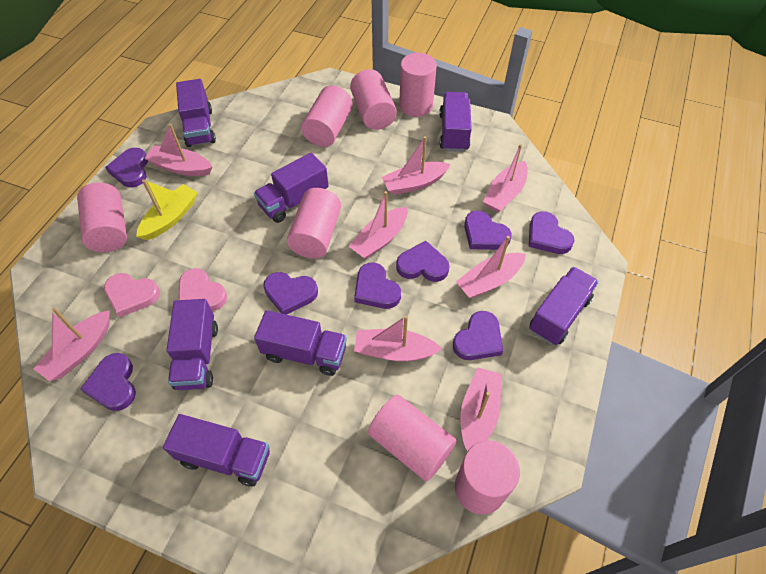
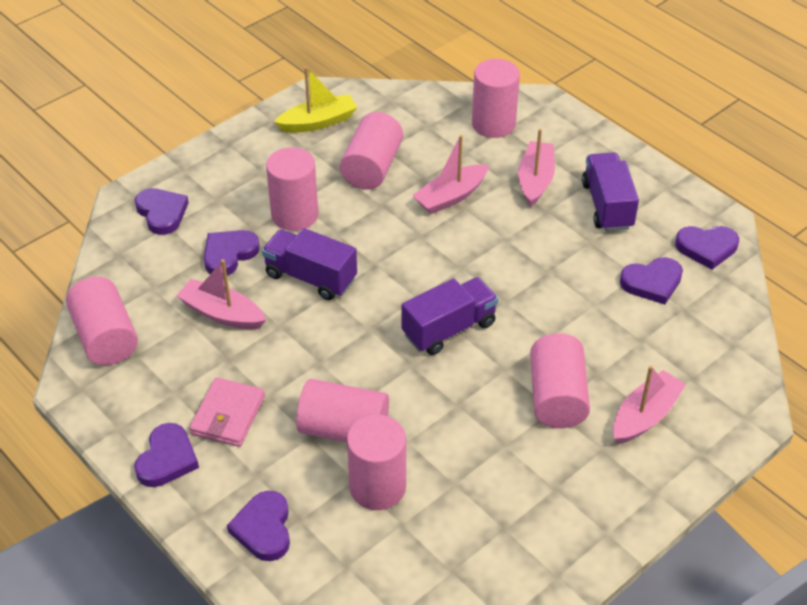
pink boat: [34,308,110,381] [144,124,212,176] [348,191,408,259] [354,316,442,361] [381,136,451,195] [456,236,526,298] [461,367,501,451] [483,144,528,213] = 8 -> [176,259,266,329] [412,135,489,214] [518,129,555,207] [613,366,686,444] = 4
pink heart: [104,273,160,318] [178,268,227,311] = 2 -> none = 0
pink wallet: none = 0 -> [189,377,265,447] = 1
purple heart: [80,353,136,411] [105,148,148,187] [263,272,318,315] [354,263,401,309] [396,241,449,282] [453,311,503,360] [464,211,512,250] [529,211,574,254] = 8 -> [134,423,199,487] [135,188,189,235] [204,230,260,276] [227,491,290,561] [620,257,683,304] [675,226,739,269] = 6
purple truck: [163,414,270,486] [167,299,218,390] [176,79,216,147] [254,153,329,223] [254,310,347,376] [439,92,472,152] [529,267,599,345] = 7 -> [262,228,357,300] [402,277,498,355] [582,152,639,231] = 3

